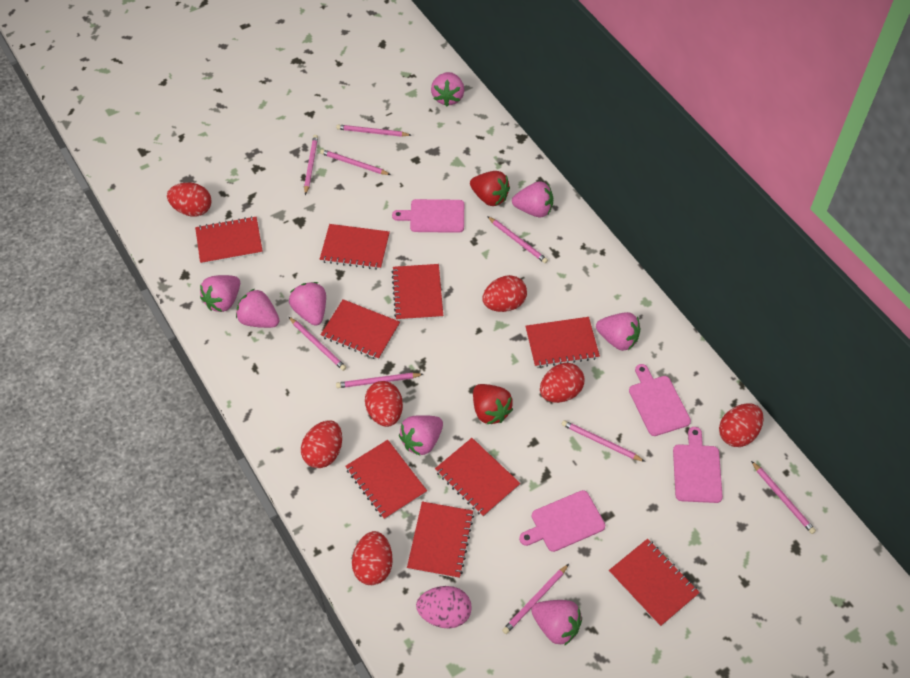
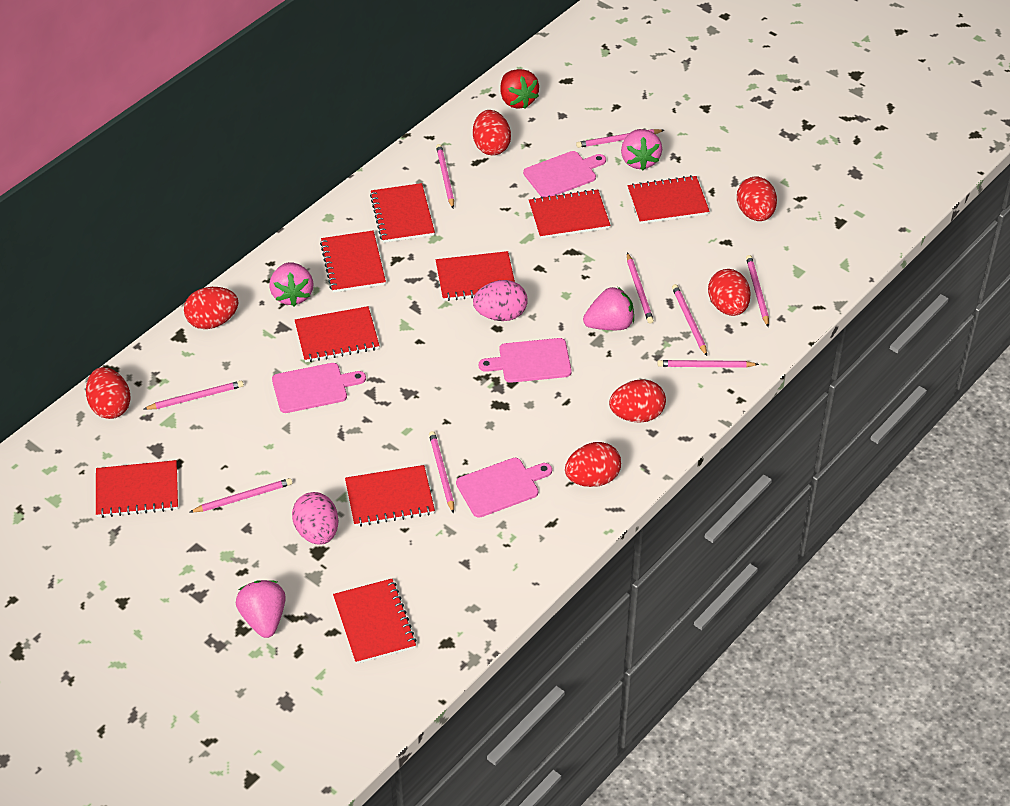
pink egg: [416,586,472,628] = 1 -> [292,492,338,545] [473,280,528,321] = 2
pink strawberry: [200,275,240,312] [236,289,280,328] [289,282,326,326] [399,415,443,456] [431,72,464,107] [512,181,553,218] [531,600,582,646] [596,312,640,351] = 8 -> [236,580,286,638] [269,262,314,306] [583,287,634,330] [621,129,662,170] = 4
red strawberry: [470,171,510,206] [473,384,513,424] = 2 -> [500,69,539,109] = 1

